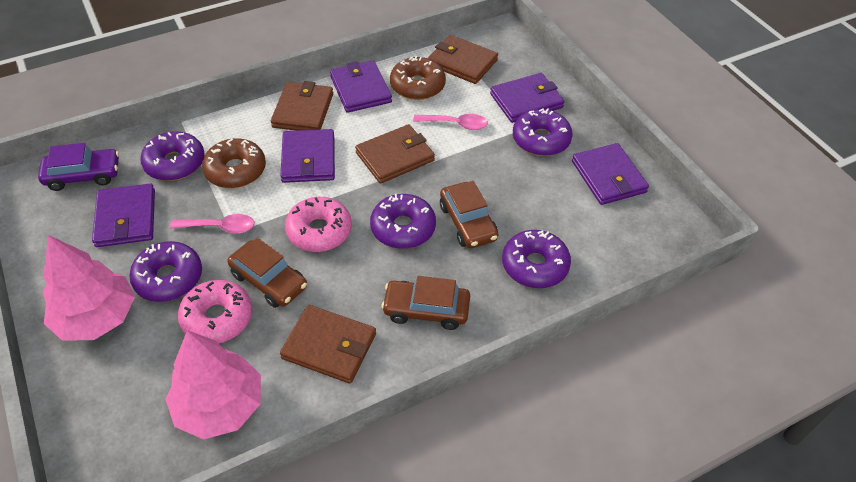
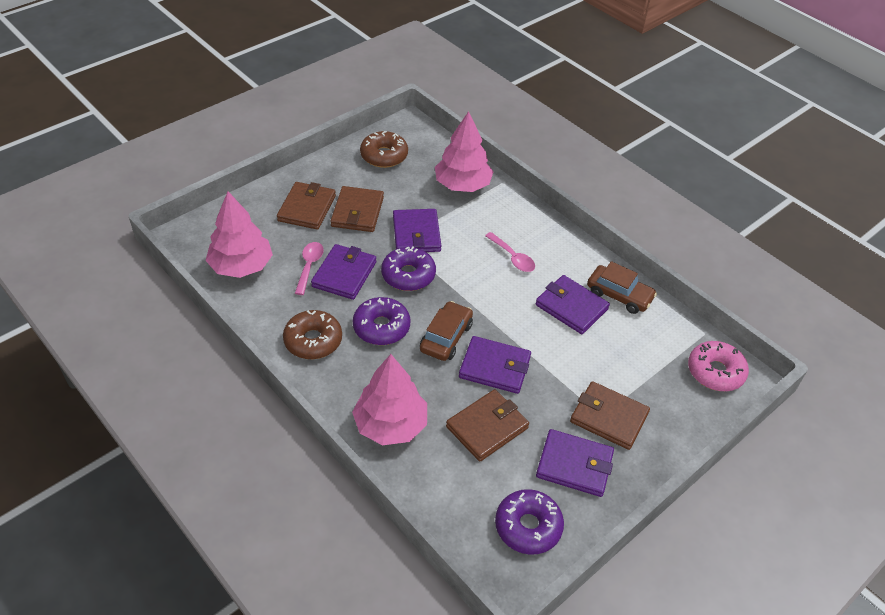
brown car: [228,238,307,308] [381,276,470,330] [440,181,499,248] = 3 -> [420,301,473,361] [587,261,657,314] = 2
pink donut: [178,280,252,343] [285,197,352,252] = 2 -> [688,341,749,391] = 1
pink tree: [42,235,135,341] [165,330,261,440] = 2 -> [205,191,273,278] [352,354,427,445] [435,111,494,192] = 3
purple car: [38,143,119,191] = 1 -> none = 0
purple donut: [129,241,202,302] [140,131,205,181] [370,194,436,249] [502,230,571,288] [513,108,573,156] = 5 -> [353,297,411,345] [381,246,436,291] [495,489,564,555] = 3

